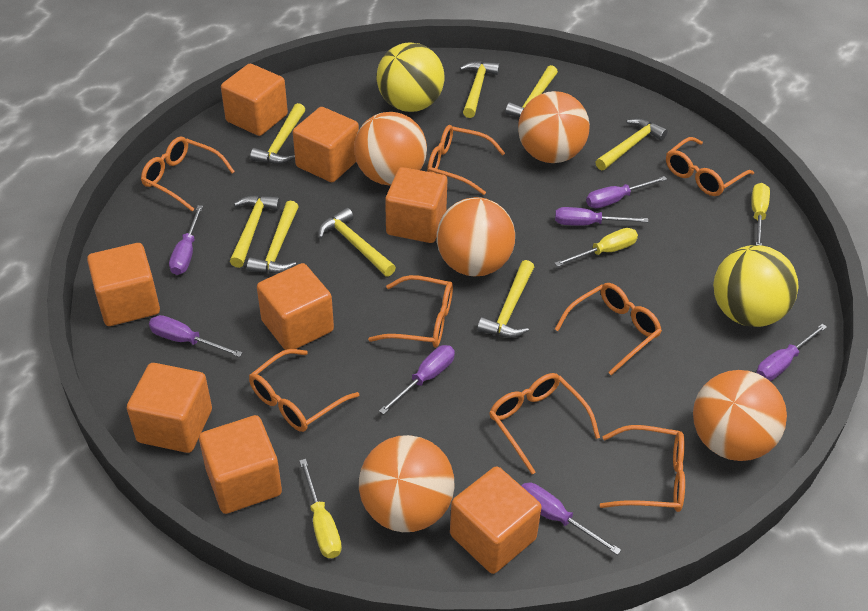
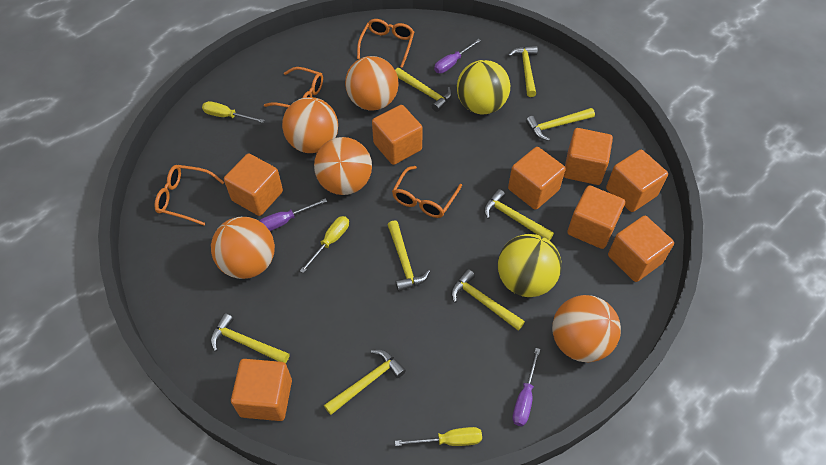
orange glasses: [141,137,235,211] [249,349,359,432] [368,275,453,348] [427,125,505,195] [489,373,600,474] [555,283,662,375] [600,425,685,512] [666,137,754,196] = 8 -> [154,165,224,225] [264,67,323,108] [357,19,414,68] [392,166,462,218] = 4
purple screwdriver: [149,315,243,357] [169,205,203,275] [379,345,455,415] [522,483,621,555] [555,207,648,226] [586,176,667,208] [756,324,827,381] = 7 -> [260,198,327,231] [434,39,481,73] [512,348,540,426] = 3

